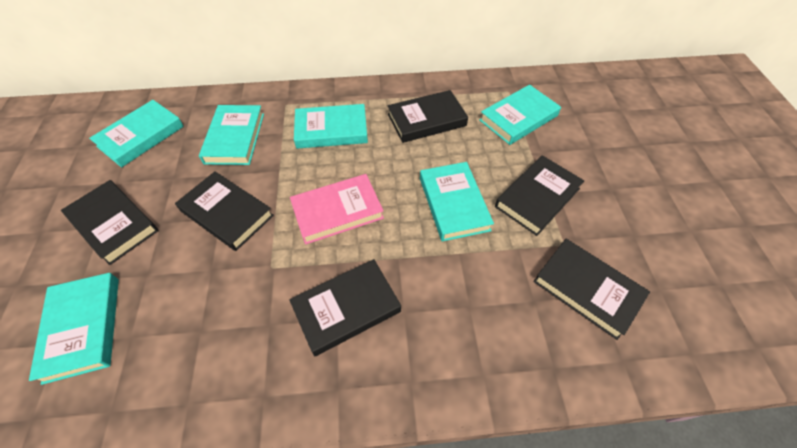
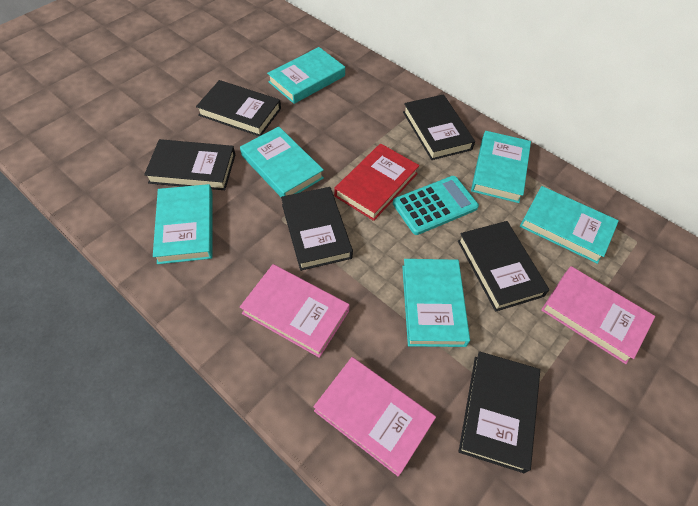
pink book: [290,174,384,244] = 1 -> [240,264,350,358] [313,357,436,477] [541,266,655,364] = 3
red book: none = 0 -> [334,143,419,221] = 1
turquoise calculator: none = 0 -> [393,176,479,235] = 1

